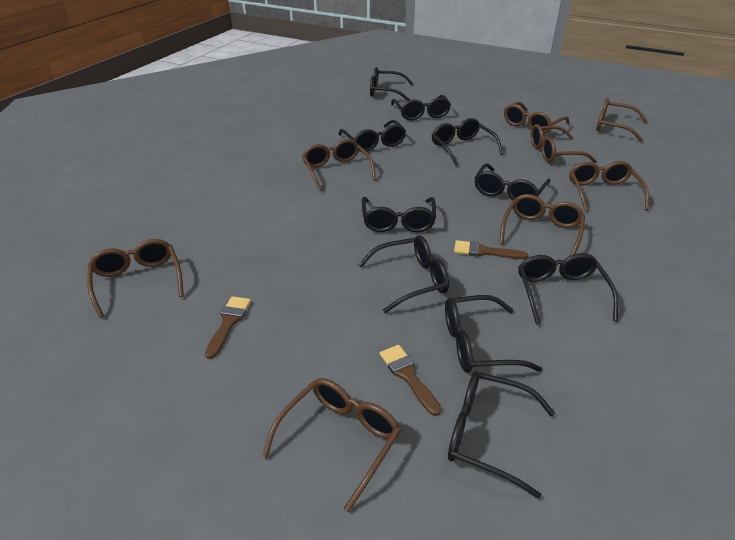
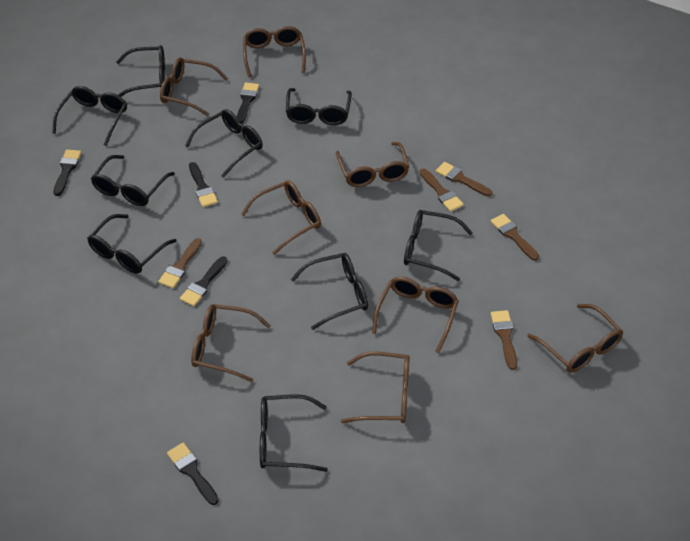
black brush: none = 0 -> [54,150,81,196] [167,443,219,505] [180,256,227,306] [189,162,218,207] [237,82,259,124] = 5
black glasses: [338,120,406,152] [359,235,449,313] [362,197,436,232] [370,67,414,101] [391,95,451,121] [432,118,503,166] [445,295,542,373] [448,371,555,499] [474,164,551,200] [518,253,619,325] = 10 -> [52,86,127,146] [87,214,176,274] [91,155,175,206] [116,45,165,97] [185,109,263,178] [260,394,328,472] [286,88,352,125] [291,253,368,330] [404,210,473,281] = 9
brown brush: [205,296,251,359] [380,345,441,416] [454,240,528,259] = 3 -> [158,238,202,288] [420,169,464,212] [436,162,493,197] [491,214,539,261] [491,310,517,370] = 5

